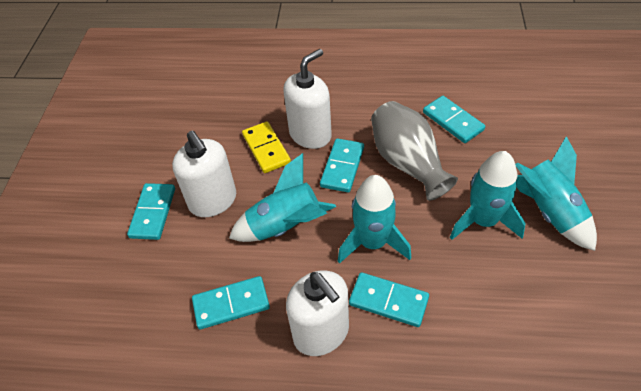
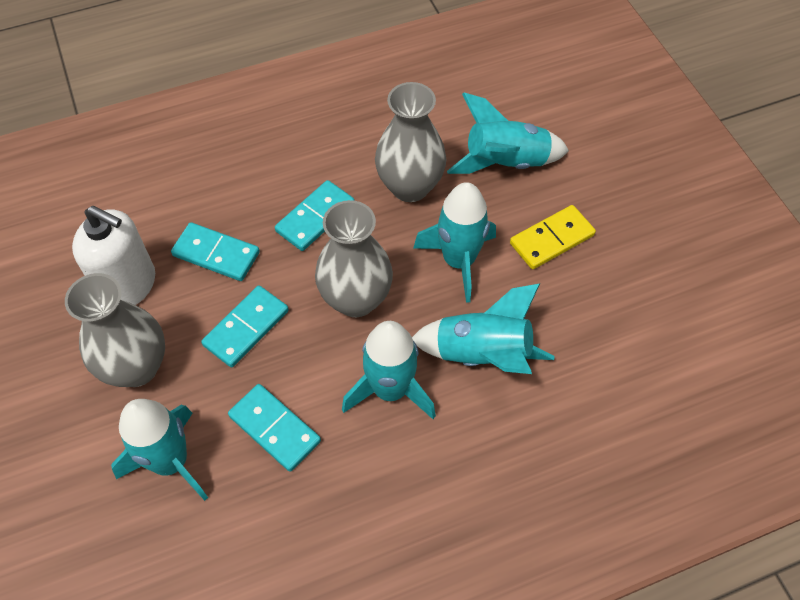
grey vase: [371,101,458,201] = 1 -> [65,273,165,387] [315,200,393,317] [375,82,446,202] = 3
turquoise domino: [127,183,175,240] [192,276,270,329] [320,138,364,192] [349,272,429,327] [423,96,485,143] = 5 -> [171,222,260,281] [201,285,289,368] [228,384,321,472] [275,180,355,251] = 4
turquoise rocket: [229,153,336,242] [338,175,411,264] [450,151,526,240] [515,136,597,251] = 4 -> [111,399,208,501] [342,321,436,419] [412,284,555,374] [413,182,496,303] [447,93,569,174] = 5
white soap dispenser: [172,130,236,217] [283,49,332,149] [286,271,349,356] = 3 -> [72,206,155,305] = 1

